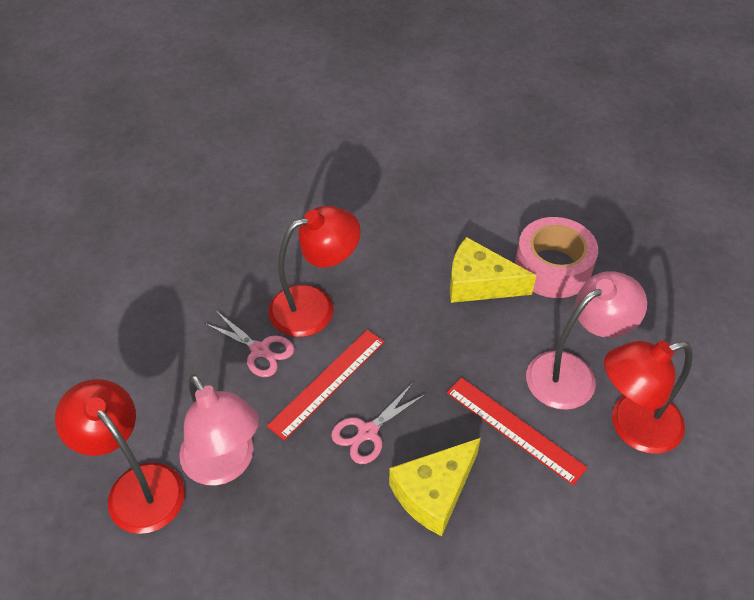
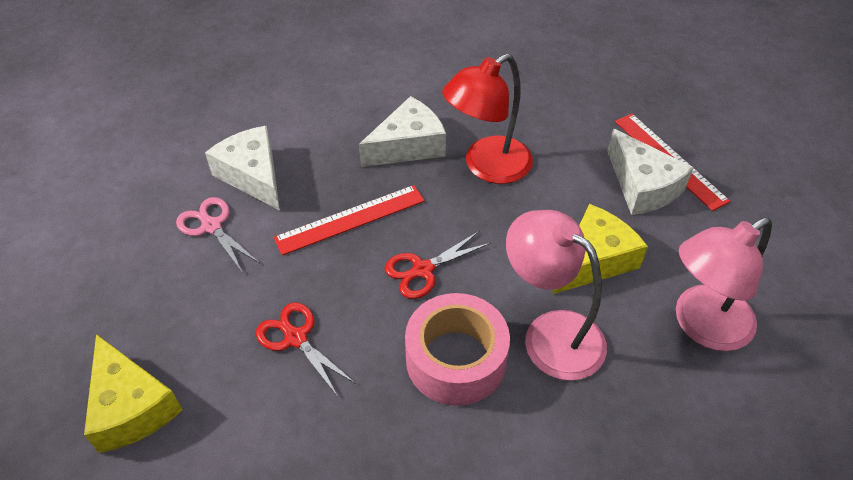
pink scissors: [204,311,294,377] [331,383,426,464] = 2 -> [176,197,260,272] = 1
red lamp: [55,379,185,534] [268,206,361,337] [604,341,693,454] = 3 -> [442,54,533,184] = 1
red scissors: none = 0 -> [256,302,356,397] [385,231,491,299] = 2
white cheese: none = 0 -> [205,126,280,210] [359,96,446,167] [607,129,694,215] = 3

